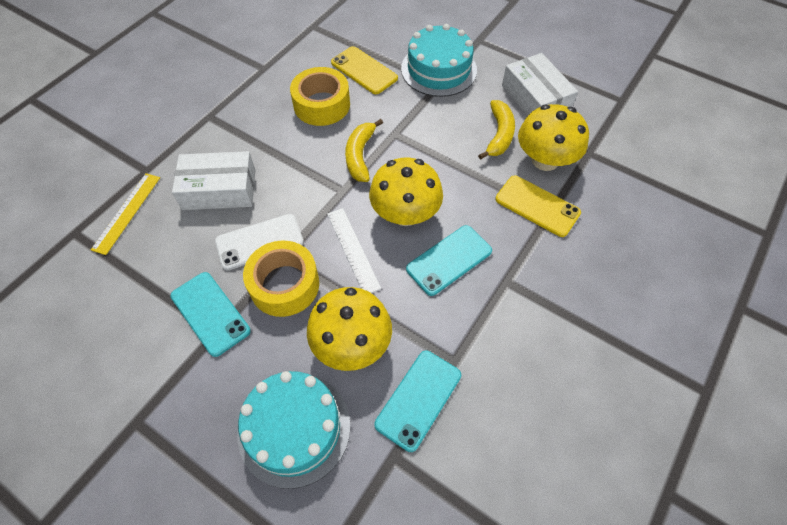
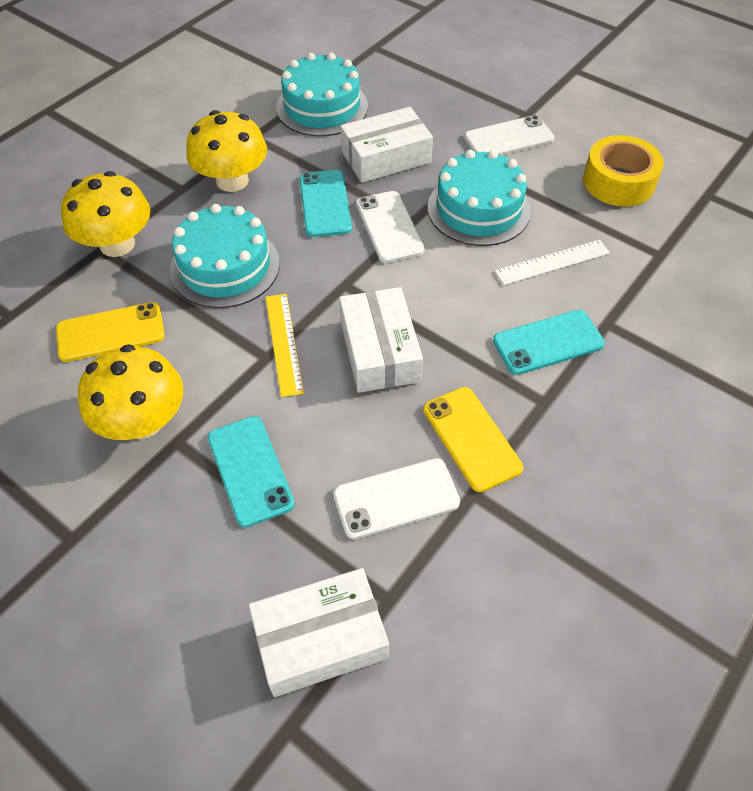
turquoise cake: [237,371,351,489] [401,24,477,97] = 2 -> [170,204,280,308] [276,53,368,136] [427,150,531,246] = 3
white box: [172,151,255,210] [502,53,578,116] = 2 -> [249,568,389,697] [339,287,423,393] [340,107,433,183] = 3
white phone: [215,214,304,271] = 1 -> [333,458,460,539] [356,191,425,263] [464,115,555,155] = 3
yellow banana: [345,119,383,182] [478,100,515,160] = 2 -> none = 0
yellow tape: [243,241,319,317] [290,67,350,126] = 2 -> [583,135,664,207] = 1

